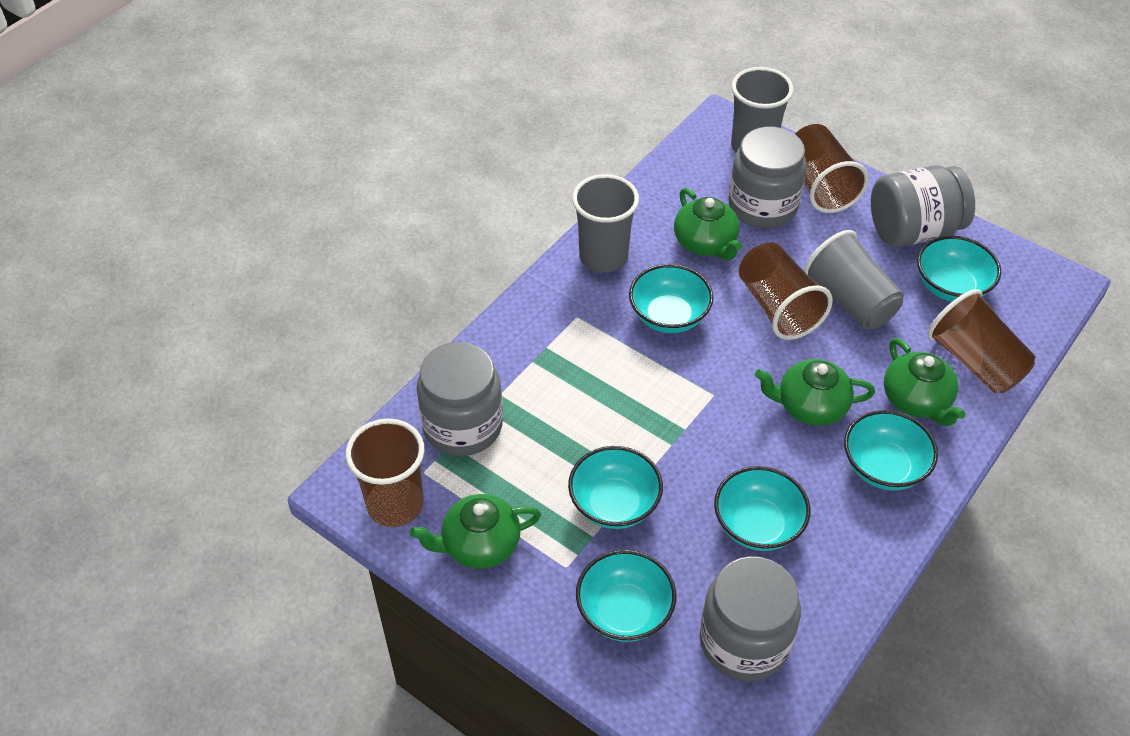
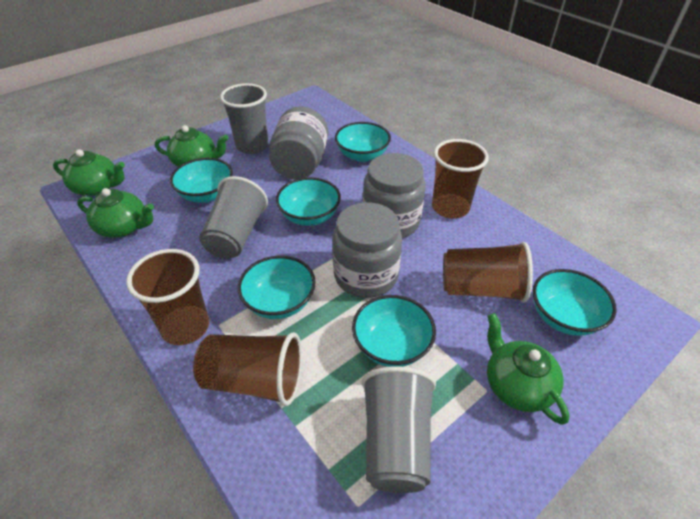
grey jar: [416,342,503,456] [700,556,801,681] [728,127,807,228] [871,165,975,247] = 4 -> [269,106,328,179] [332,202,402,298] [363,153,426,238] = 3

